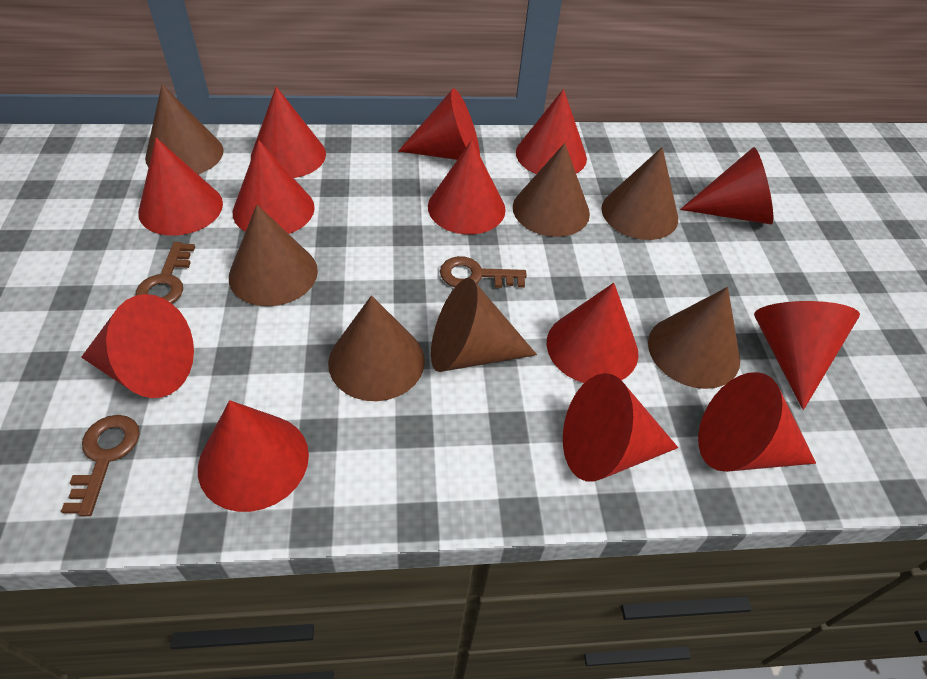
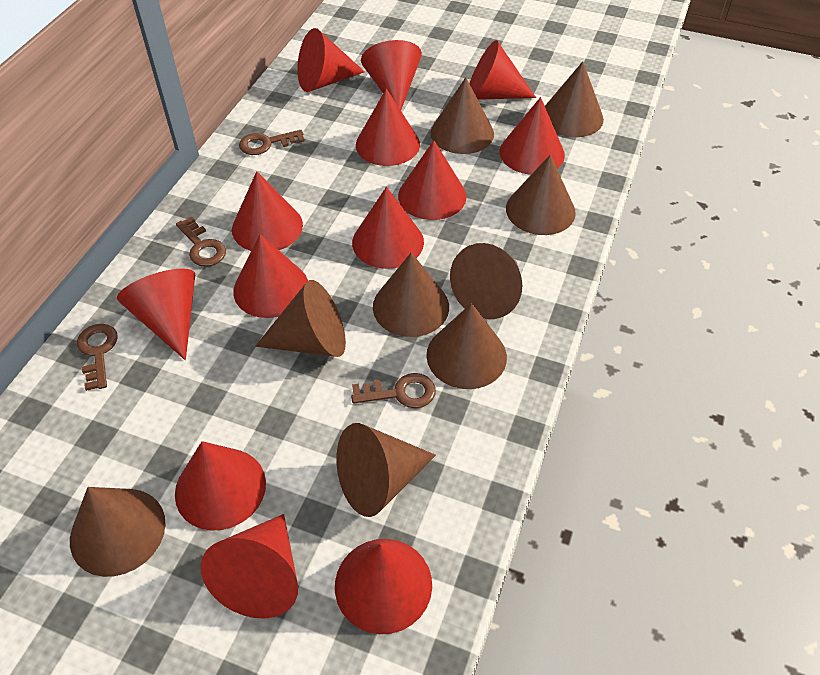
brown cone: [145,84,224,174] [229,205,318,306] [328,295,425,401] [431,278,537,372] [513,143,590,237] [601,147,678,240] [648,287,740,389] = 7 -> [70,487,166,577] [255,280,346,357] [337,423,436,517] [373,253,449,337] [426,303,507,389] [430,77,494,154] [450,243,522,319] [506,155,576,235] [545,61,604,137] = 9
brown key: [61,415,140,516] [135,242,195,303] [440,256,527,288] = 3 -> [77,324,118,391] [176,217,226,267] [239,130,305,155] [351,373,436,408] = 4

